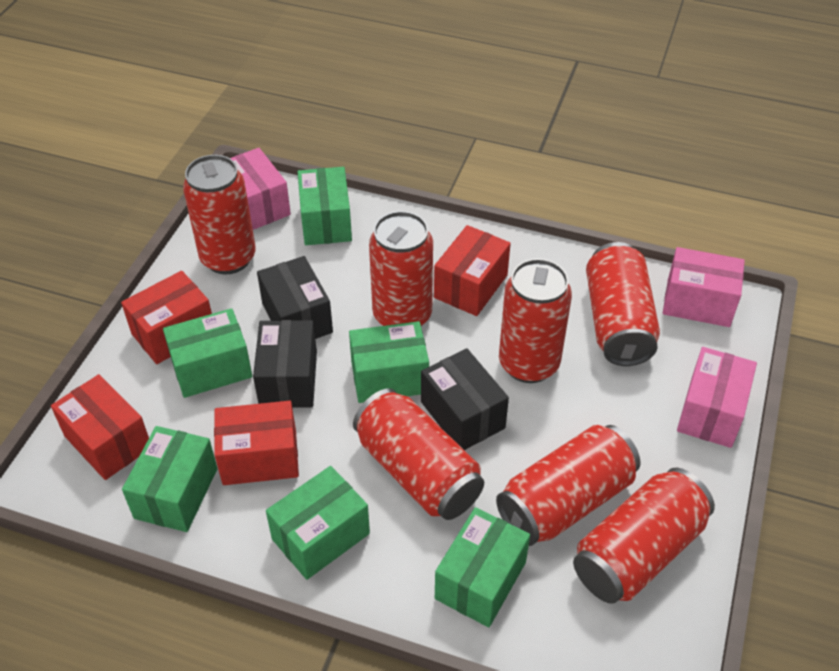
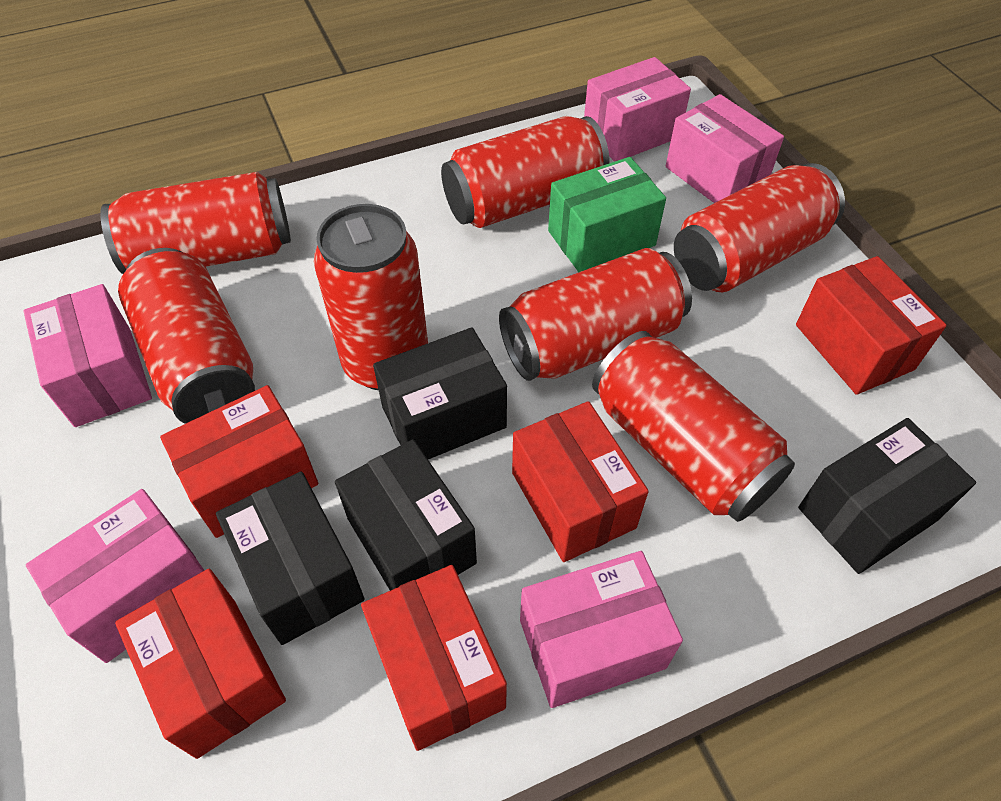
black box: [253,320,317,408] [257,256,333,339] [421,348,509,450] = 3 -> [216,471,365,645] [335,439,477,591] [373,327,507,459] [798,418,976,574] = 4
green box: [122,426,217,532] [163,308,252,398] [266,466,370,580] [298,167,352,245] [349,321,429,403] [435,507,530,627] = 6 -> [548,157,666,272] = 1
pink box: [230,148,291,230] [663,247,745,327] [677,347,757,448] = 3 -> [23,284,152,427] [26,489,205,663] [520,551,683,708] [584,57,691,162] [666,94,784,203] = 5
red box: [51,374,149,480] [121,271,212,364] [214,401,299,485] [434,225,511,316] = 4 -> [115,569,286,759] [160,385,318,538] [361,565,507,751] [512,401,649,562] [796,256,947,395] = 5

